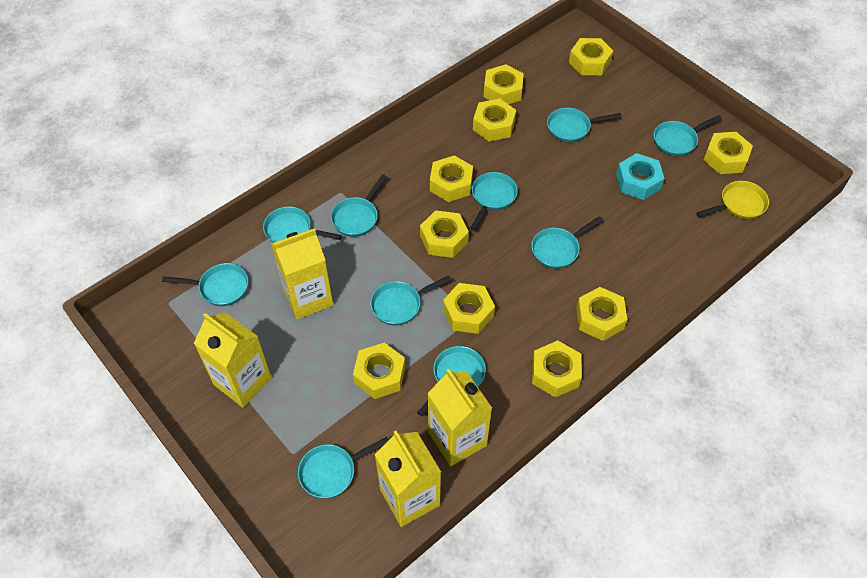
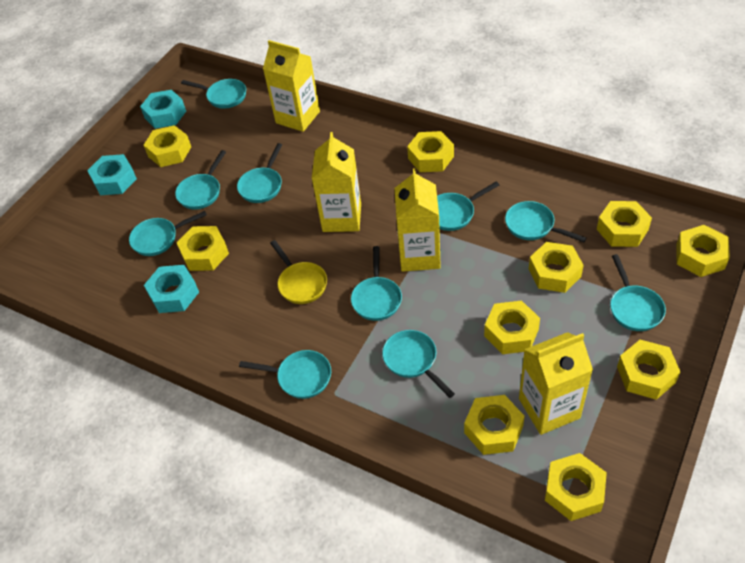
turquoise nut: [616,153,665,200] = 1 -> [87,154,137,195] [140,90,186,129] [144,265,199,313] = 3

